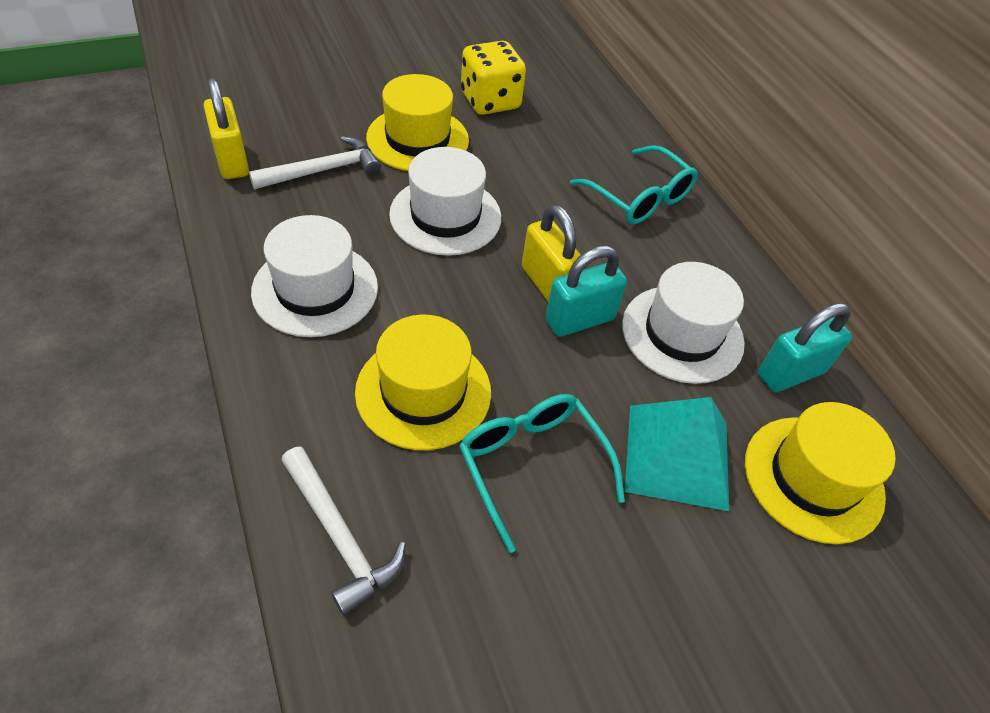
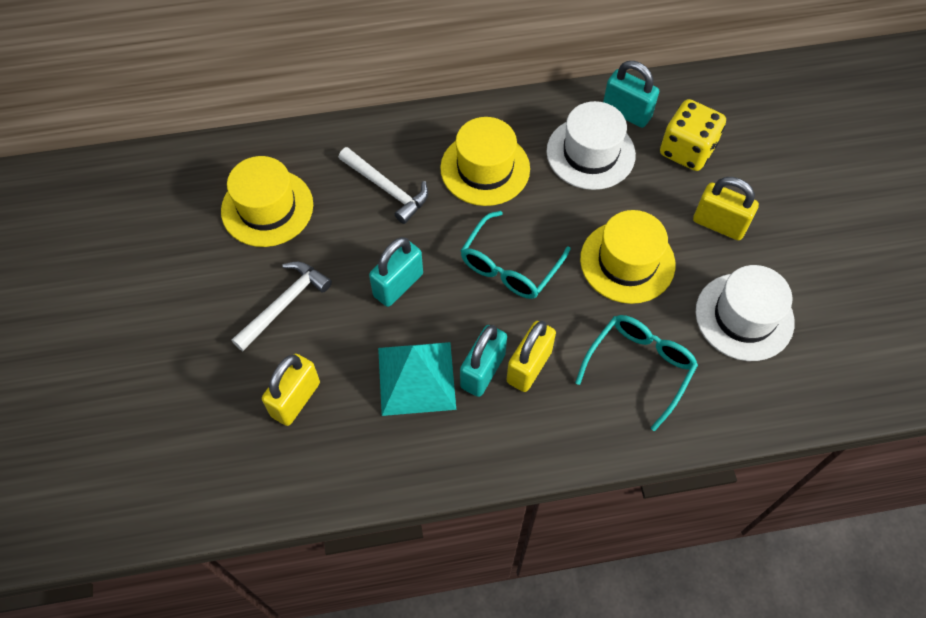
turquoise padlock: [545,245,627,337] [758,303,852,392] = 2 -> [369,237,423,307] [460,325,507,397] [603,61,659,128] = 3
white hat: [251,215,378,337] [389,147,501,256] [622,262,745,384] = 3 -> [546,101,636,190] [696,265,795,361] = 2
yellow padlock: [204,78,249,179] [522,204,581,302] = 2 -> [262,354,320,426] [507,321,556,392] [693,177,759,240] = 3

